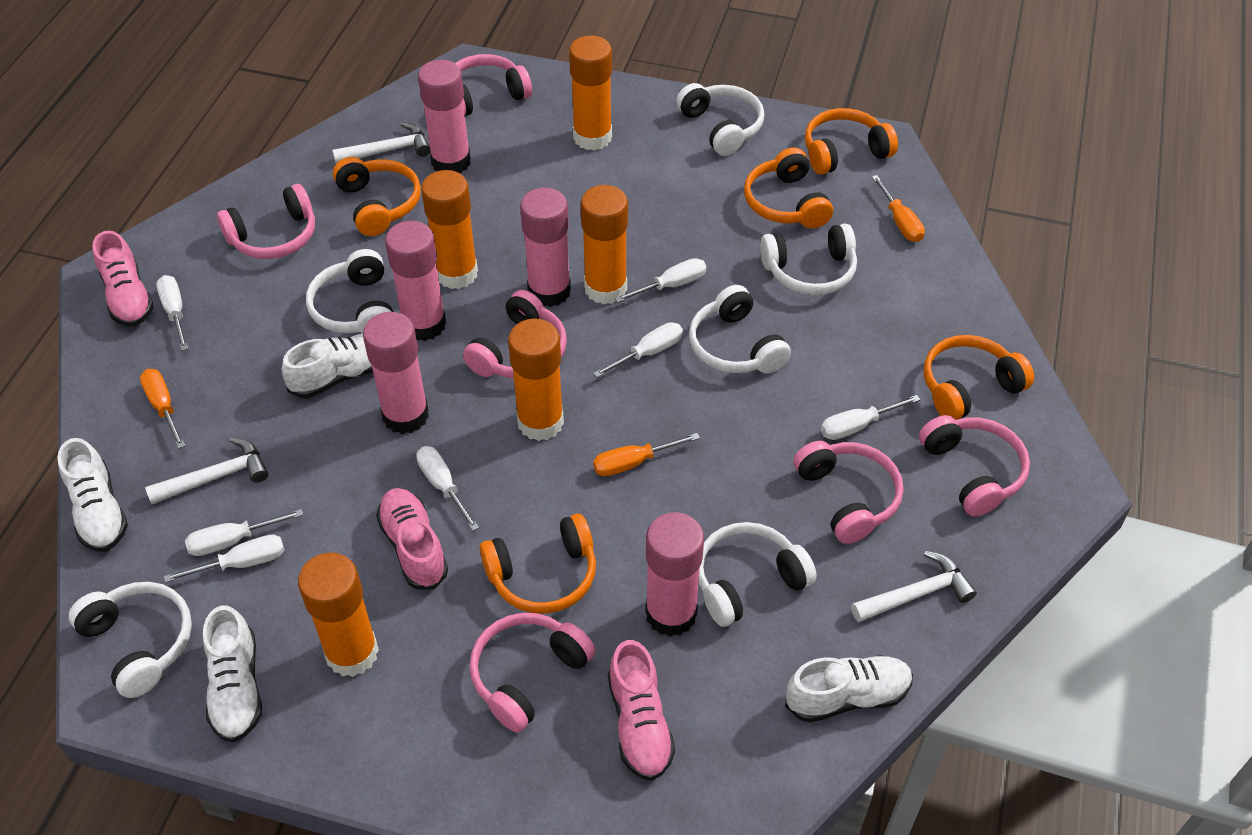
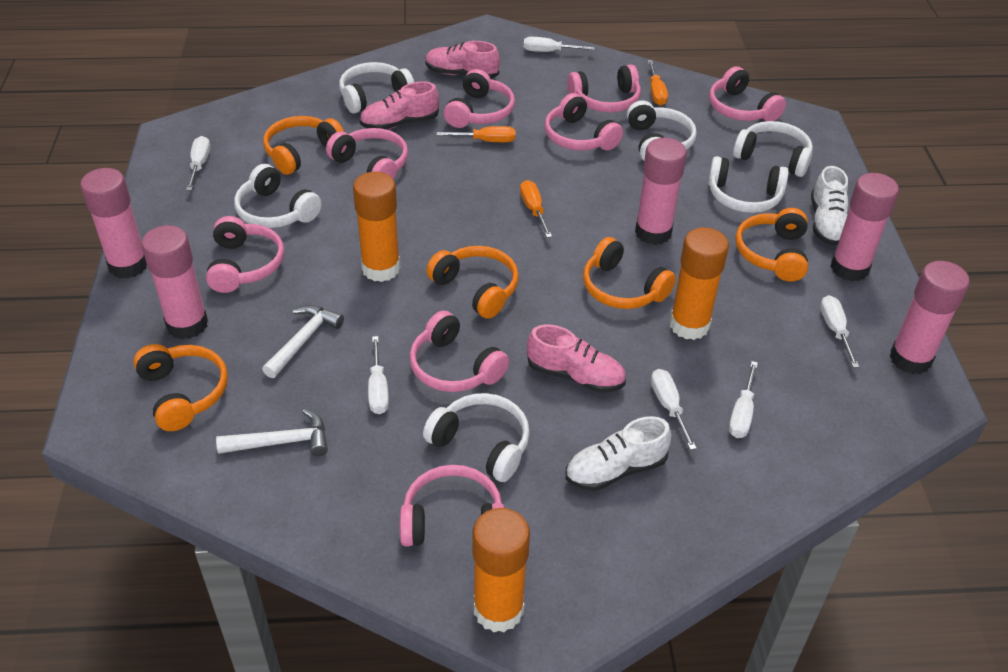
orange glue stick: [298,552,379,677] [421,170,478,289] [508,319,564,441] [569,36,612,151] [581,185,628,304] = 5 -> [353,172,400,282] [472,508,530,632] [670,227,729,340] = 3
pink headphones: [217,184,315,259] [455,54,532,115] [463,290,567,378] [469,613,596,732] [793,441,904,544] [919,415,1030,517] = 6 -> [206,216,284,293] [326,128,408,180] [400,465,504,546] [410,311,509,392] [444,69,515,128] [545,93,623,150] [567,64,641,112] [709,66,786,121] = 8
white hammer: [145,437,268,504] [332,122,430,164] [851,551,977,622] = 3 -> [216,409,328,456] [262,305,344,378] = 2
white screwdriver: [156,275,188,351] [164,535,284,583] [185,509,303,556] [416,446,479,531] [593,322,683,378] [615,258,706,302] [821,395,920,440] = 7 -> [186,136,210,190] [368,336,389,414] [524,37,595,52] [651,369,697,450] [729,361,758,438] [820,295,859,368] = 6
white shoe: [57,438,128,552] [203,605,262,743] [282,334,373,398] [785,655,913,723] = 4 -> [565,416,671,491] [811,166,848,245] = 2

